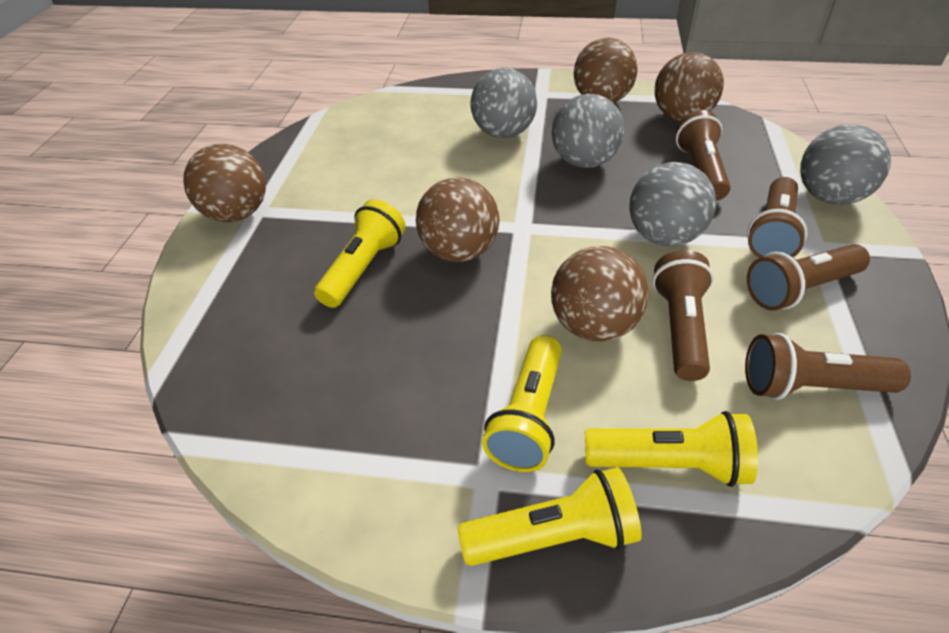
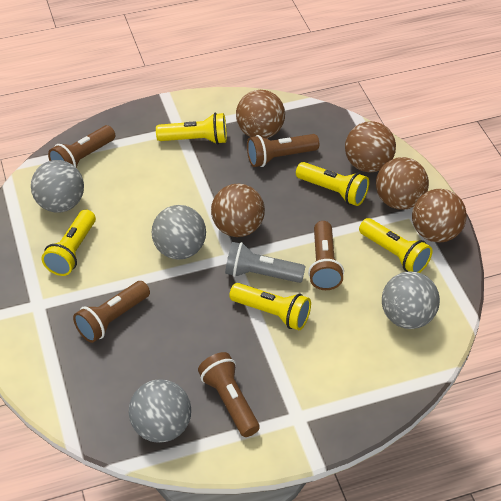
grey flashlight: none = 0 -> [225,242,306,283] = 1
yellow flashlight: [314,199,406,308] [458,467,642,566] [482,335,562,472] [585,411,758,487] = 4 -> [42,209,96,276] [156,113,227,144] [229,283,311,330] [296,162,369,206] [359,218,432,273] = 5

